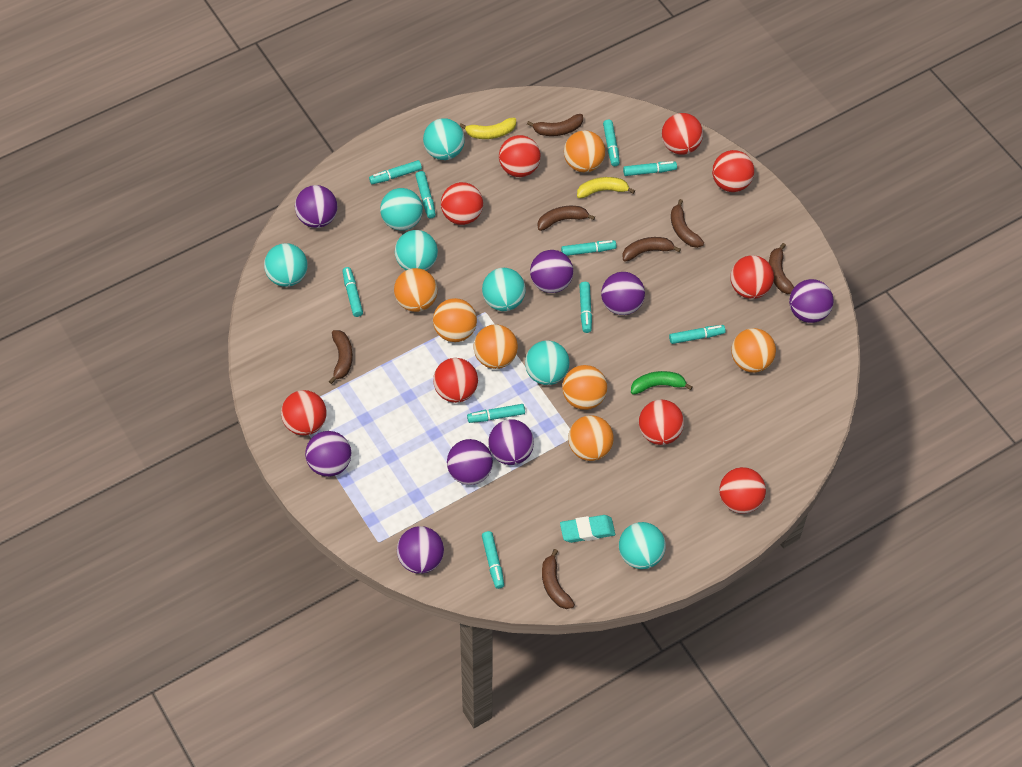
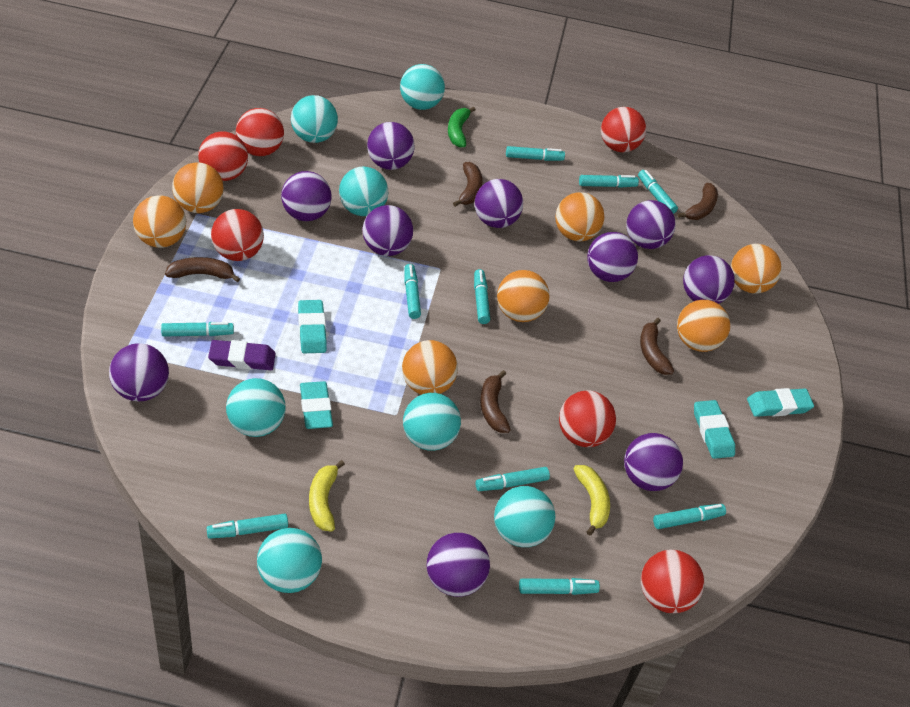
brown banana: [329,330,353,384] [527,114,583,136] [538,206,595,231] [542,549,575,609] [622,237,681,262] [671,199,704,248] [769,243,794,294] = 7 -> [165,257,240,282] [453,162,483,207] [480,370,511,433] [640,318,674,375] [677,183,718,220] = 5
purple ball: [295,185,337,228] [305,431,351,477] [397,526,444,574] [447,439,493,485] [488,419,534,465] [530,250,573,293] [601,272,645,315] [789,279,834,323] = 8 -> [109,343,169,401] [281,171,332,221] [363,205,413,256] [367,122,414,170] [427,533,490,597] [475,179,523,228] [587,232,638,282] [624,433,683,491] [626,200,676,249] [683,255,735,304] = 10
purple eraser: none = 0 -> [208,340,276,370] = 1
red ball: [281,390,327,436] [433,358,478,403] [441,182,483,225] [499,135,541,177] [639,400,684,445] [662,113,703,155] [712,150,754,192] [719,467,766,514] [730,255,774,299] = 9 -> [198,131,248,181] [211,209,264,261] [236,108,284,156] [559,391,616,447] [601,107,646,152] [641,550,704,613] = 6
turquoise eraser: [560,515,615,543] = 1 -> [298,300,327,353] [300,381,333,429] [694,400,735,459] [747,388,814,417] = 4

